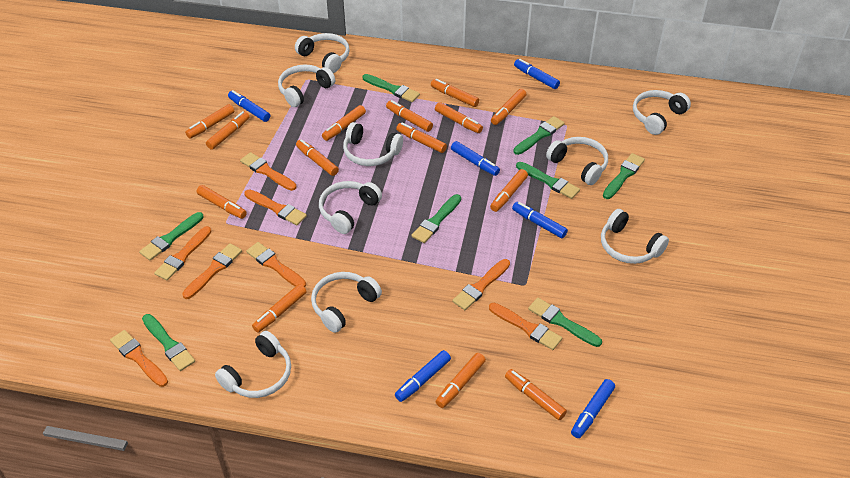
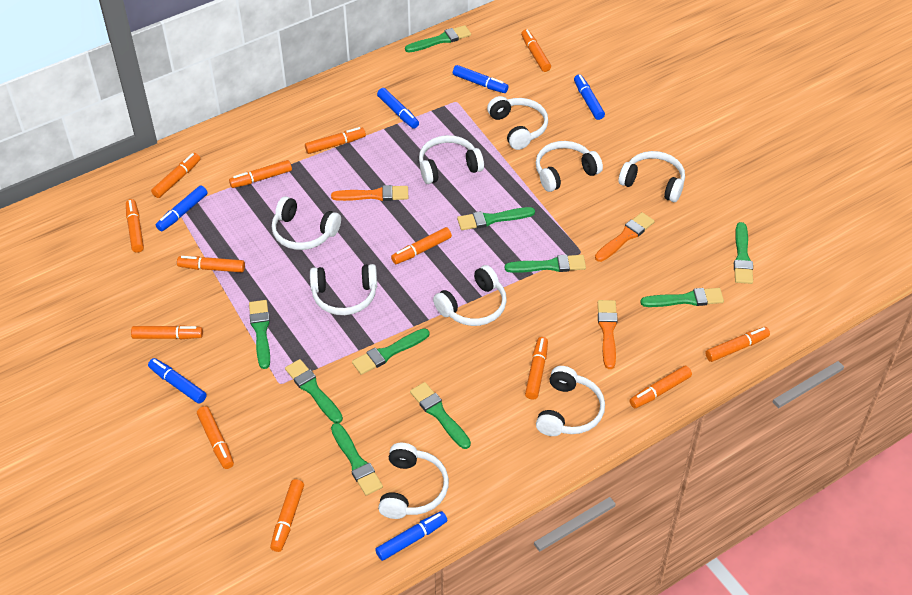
green brush: [139,212,204,260] [142,314,195,371] [363,74,420,102] [412,194,461,243] [513,116,565,155] [516,162,580,199] [528,298,602,347] [603,153,645,199] = 8 -> [249,300,270,369] [285,359,343,423] [331,423,383,495] [352,328,429,375] [405,25,471,53] [410,382,471,449] [457,207,535,230] [505,255,586,273] [640,288,724,307] [734,222,753,284] = 10
orange brush: [110,330,168,387] [154,226,212,281] [182,243,242,299] [240,152,297,191] [244,189,307,225] [246,242,306,287] [452,259,510,310] [489,303,562,350] = 8 -> [331,185,408,201] [595,212,654,262] [598,300,618,369] = 3
orange marker: [185,104,234,138] [197,185,247,219] [206,111,250,150] [252,284,307,333] [296,139,339,176] [322,105,366,141] [386,100,433,132] [396,123,447,153] [431,79,479,107] [435,102,483,133] [435,353,486,408] [490,169,528,212] [491,89,526,125] [505,369,567,421] = 14 -> [126,199,144,253] [131,325,203,339] [151,153,200,198] [177,256,245,272] [197,406,234,469] [229,160,292,188] [270,479,304,552] [305,127,366,154] [391,227,452,264] [521,29,551,72] [525,337,548,400] [629,365,692,408] [705,327,770,362] = 13

